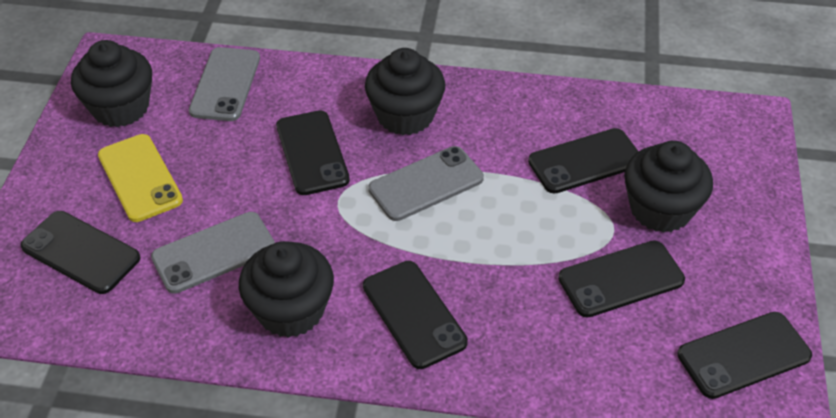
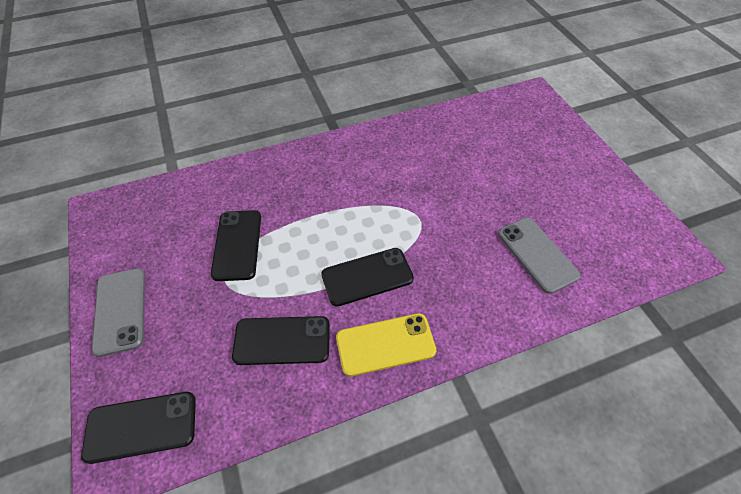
black cupcake: [71,40,152,127] [239,241,334,338] [365,48,445,135] [624,141,713,233] = 4 -> none = 0
black phone: [21,211,140,294] [276,110,350,195] [363,261,468,369] [528,128,639,194] [558,240,685,318] [677,312,812,399] = 6 -> [81,392,196,464] [211,210,261,281] [232,316,330,365] [321,248,414,307] = 4
grey phone: [151,212,275,294] [189,47,260,121] [368,146,484,221] = 3 -> [91,268,145,357] [498,217,580,294] = 2

